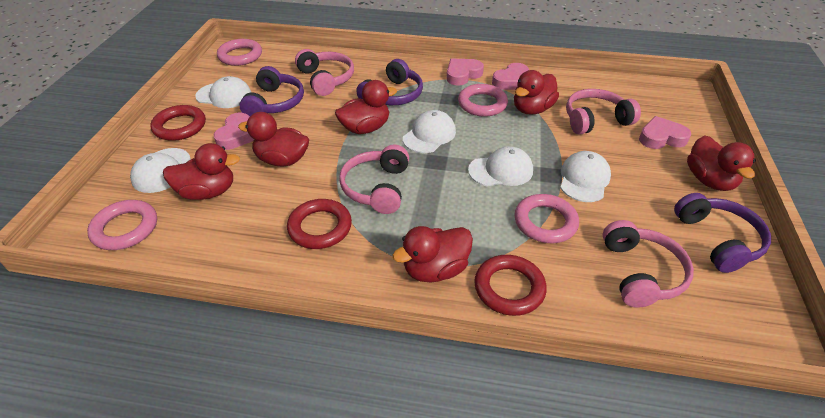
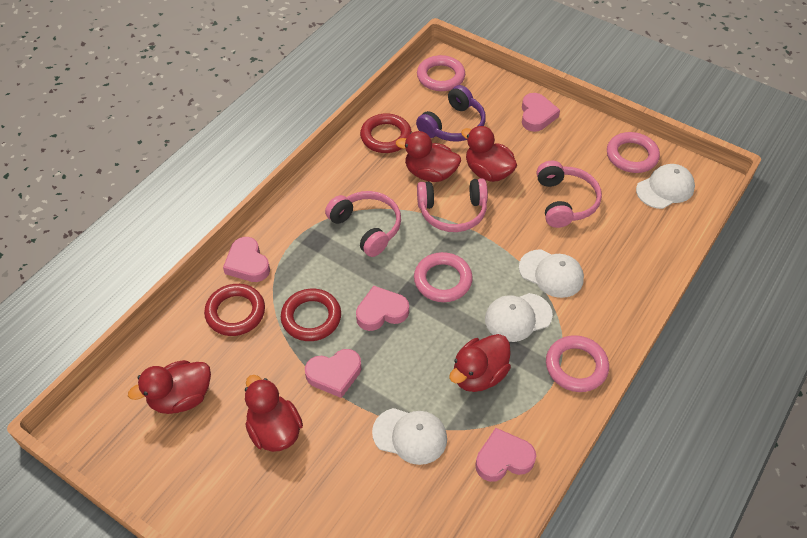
pink headphones: [295,49,354,96] [339,145,409,214] [566,89,641,135] [603,220,694,308] = 4 -> [325,191,401,257] [417,178,488,232] [537,161,602,228] = 3
pink heart: [214,113,254,150] [447,59,484,85] [492,63,529,90] [639,116,691,149] = 4 -> [223,237,270,282] [305,349,361,398] [356,286,409,331] [475,428,536,482] [522,93,560,132] = 5
purple headphones: [239,66,304,116] [356,59,423,105] [674,193,771,273] = 3 -> [416,85,486,142] = 1
red duck: [163,143,240,200] [238,112,309,167] [335,80,397,134] [392,226,473,282] [514,70,559,115] [687,135,756,191] = 6 -> [128,360,211,414] [245,375,303,452] [396,131,461,182] [449,334,511,392] [461,126,517,182] = 5
white cap: [130,148,191,193] [195,76,252,108] [403,110,456,153] [468,146,533,186] [560,151,611,202] = 5 -> [372,408,447,465] [485,293,553,342] [519,249,584,298] [636,164,695,209] = 4

